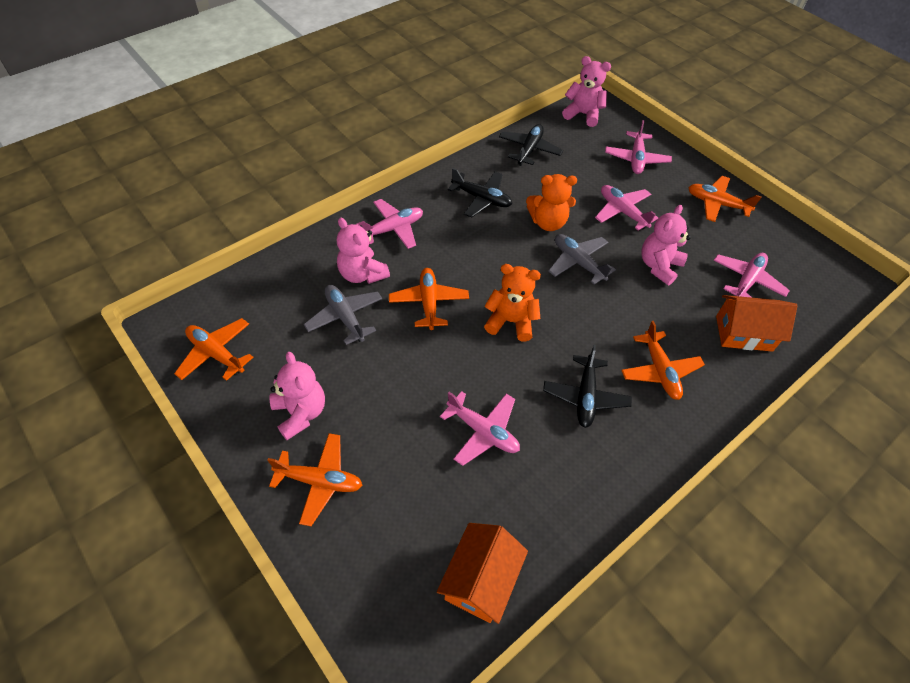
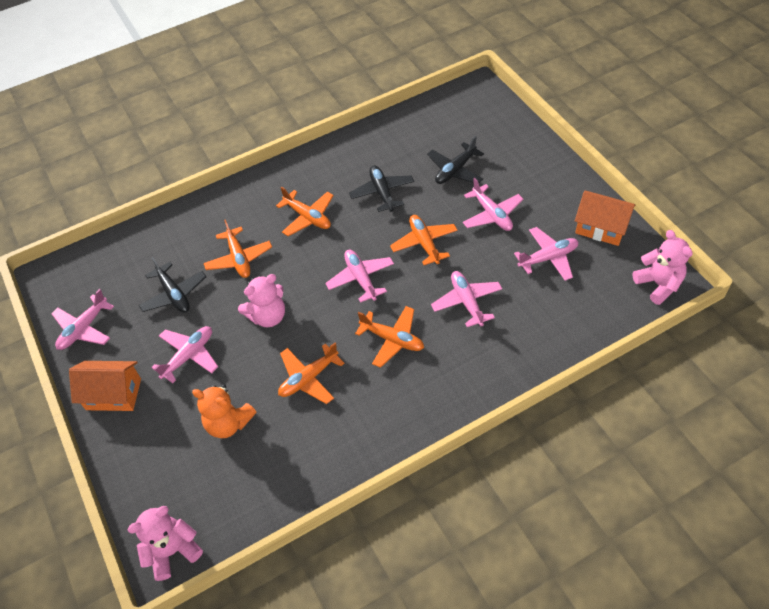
grey plane: [304,285,382,345] [548,234,616,285] = 2 -> none = 0
orange teddy bear: [484,264,541,341] [526,174,577,231] = 2 -> [192,384,256,438] = 1
pink plane: [356,199,423,249] [440,391,520,466] [595,185,658,230] [605,120,672,174] [713,253,790,298] = 5 -> [51,289,114,350] [151,326,218,383] [325,250,394,303] [431,271,502,327] [463,178,524,231] [514,227,578,281] = 6
pink teddy bear: [270,352,325,440] [337,218,390,284] [562,56,611,127] [641,205,691,285] = 4 -> [127,506,203,581] [238,274,285,327] [632,230,693,305] = 3

